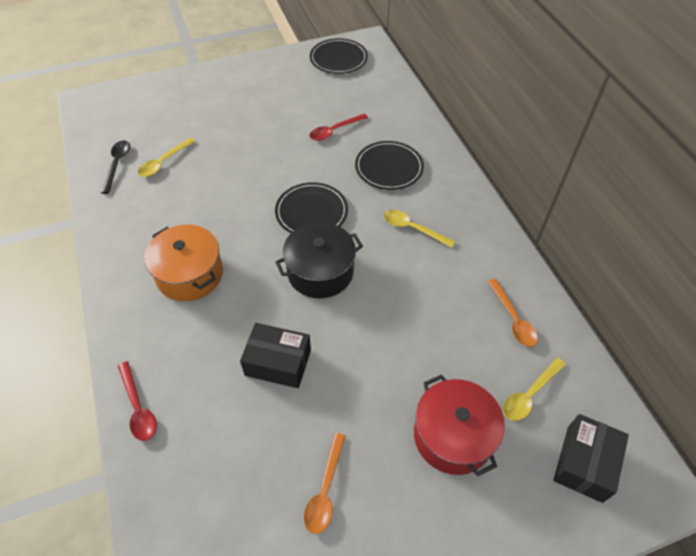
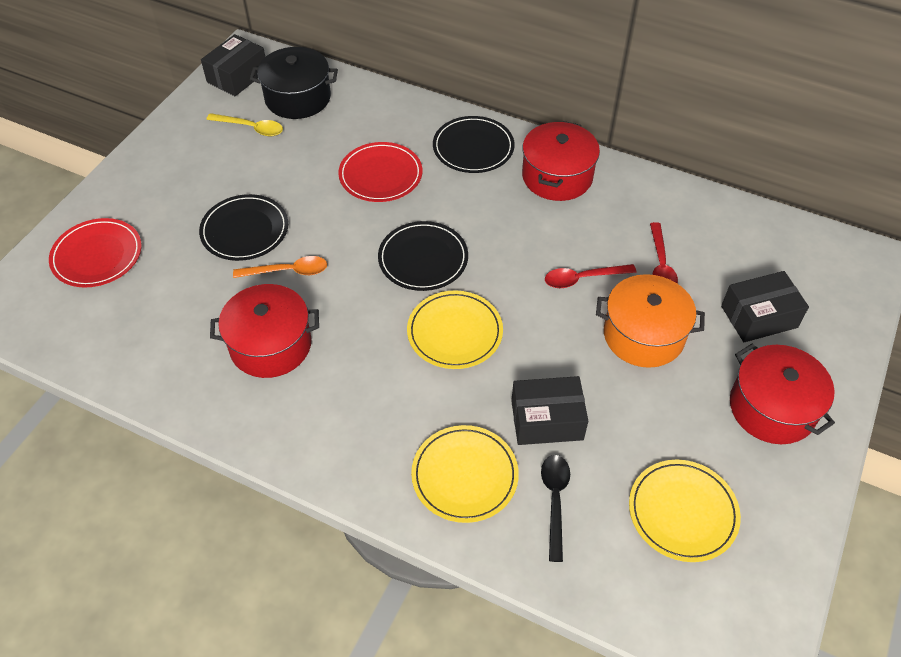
black box: [240,323,311,388] [553,414,629,503] = 2 -> [201,34,265,96] [511,376,588,445] [721,271,809,342] = 3
orange spoon: [304,433,346,534] [488,278,538,347] = 2 -> [233,256,327,278] = 1
red plate: none = 0 -> [49,218,142,288] [338,142,422,202] = 2
red pot: [414,374,505,476] = 1 -> [210,284,319,378] [522,121,600,201] [730,344,835,444] = 3
yellow plate: none = 0 -> [407,291,503,369] [411,425,519,523] [629,460,741,562] = 3
yellow spoon: [138,138,195,177] [384,210,455,248] [503,358,566,421] = 3 -> [206,113,283,136] = 1

